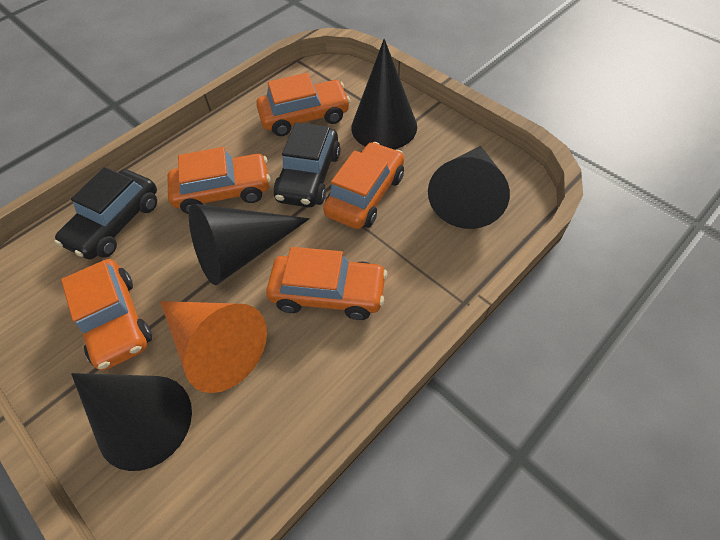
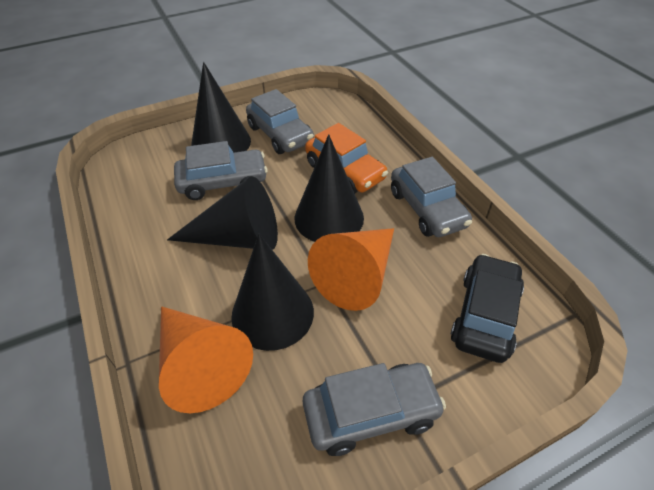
black car: [55,167,157,259] [274,122,340,207] = 2 -> [451,254,524,363] = 1
grey car: none = 0 -> [174,141,268,200] [246,89,314,154] [303,363,446,456] [391,157,472,237] = 4
orange car: [61,259,152,370] [168,147,270,214] [256,73,350,136] [266,247,387,320] [323,142,404,229] = 5 -> [305,123,388,193] = 1
orange cone: [160,301,267,393] = 1 -> [159,306,253,413] [308,228,394,311] = 2

